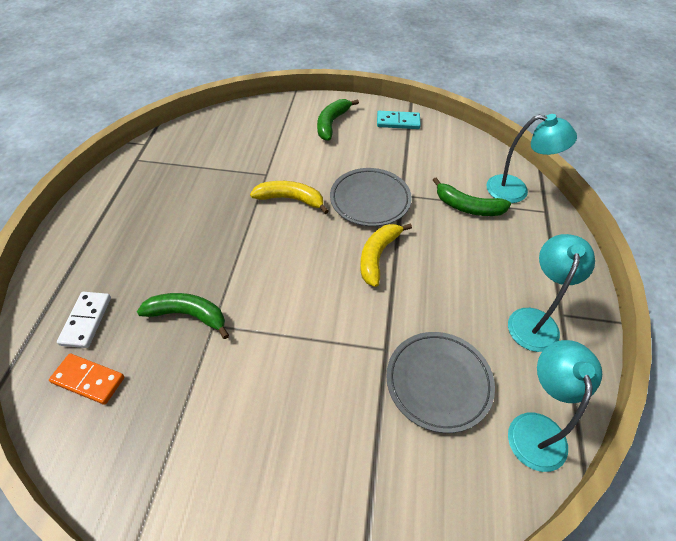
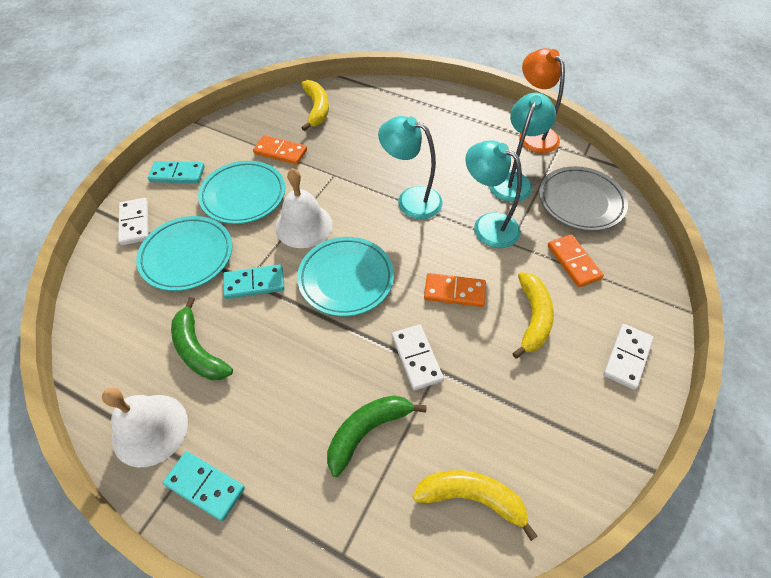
green banana: [137,293,229,339] [317,99,359,141] [433,177,511,216] = 3 -> [171,297,233,380] [327,395,427,477] = 2
grey plate: [330,168,412,226] [386,332,495,433] = 2 -> [539,166,628,231] = 1
orange domino: [49,353,124,405] = 1 -> [253,135,307,165] [424,273,486,307] [548,234,604,287] = 3
orange lamp: none = 0 -> [519,48,565,153] = 1
turquoise domino: [377,111,421,129] = 1 -> [148,161,205,183] [163,451,245,521] [223,264,284,299] = 3
turquoise plate: none = 0 -> [136,216,232,291] [198,161,285,224] [297,237,394,316] = 3
white bell: none = 0 -> [102,388,188,467] [275,168,333,248] = 2
white domino: [57,292,111,348] = 1 -> [118,198,149,245] [392,325,444,390] [603,324,654,390] = 3
yellow banana: [250,181,329,214] [360,223,412,287] = 2 -> [301,80,329,131] [413,470,538,541] [512,272,554,359] = 3

